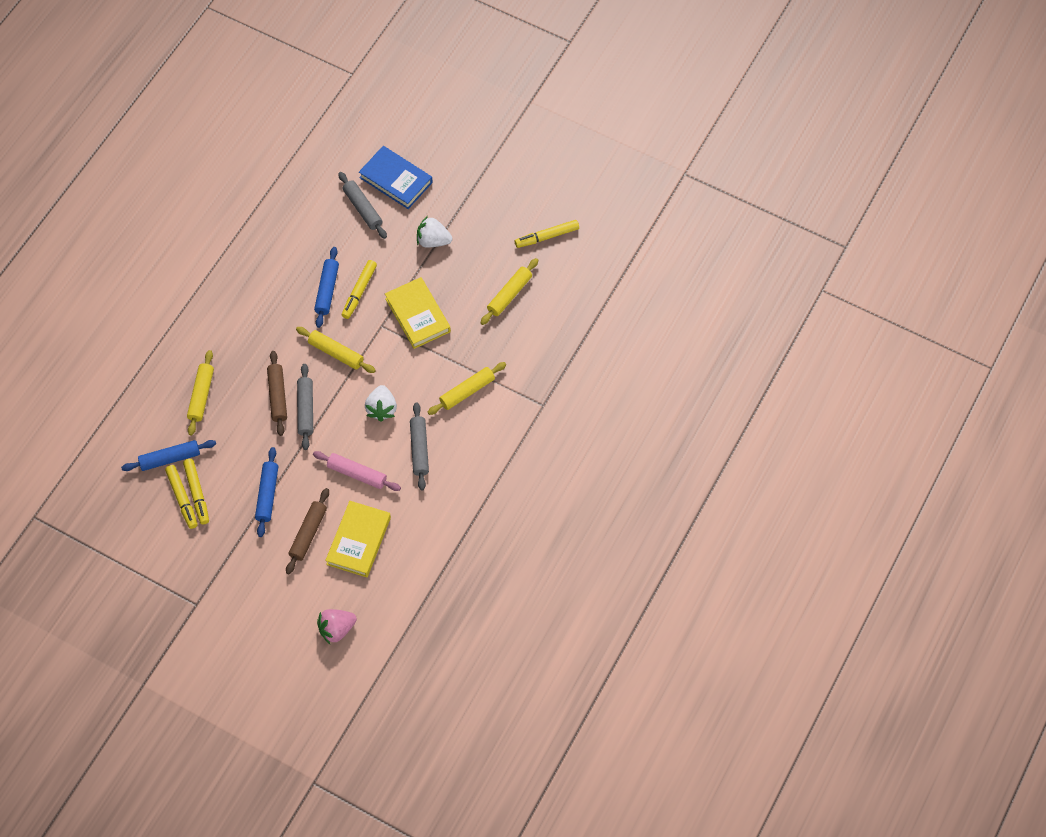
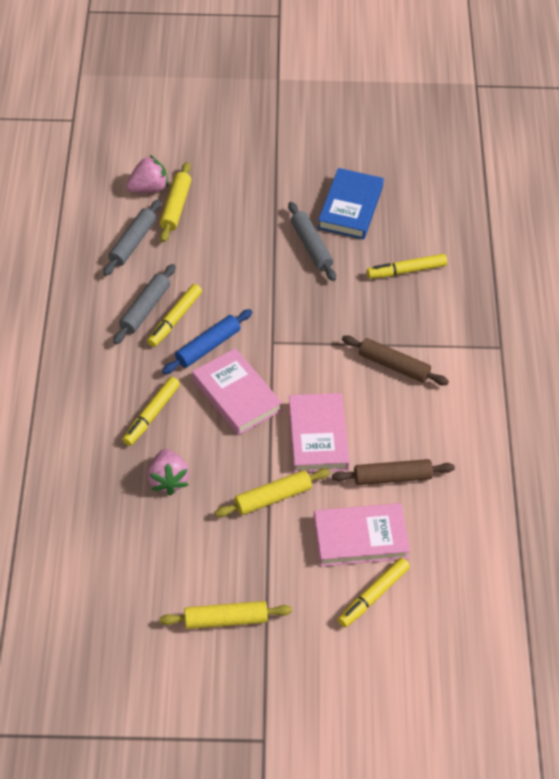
blue rolling pin: [121,440,216,471] [255,447,278,537] [314,247,339,328] = 3 -> [162,309,252,374] = 1
pink book: none = 0 -> [192,348,282,435] [289,393,350,473] [314,503,410,567] = 3
pink rolling pin: [313,451,401,491] = 1 -> none = 0
pink strawberry: [317,609,357,644] = 1 -> [126,155,168,193] [147,449,189,495] = 2
white strawberry: [365,385,397,421] [417,216,452,248] = 2 -> none = 0
yellow book: [325,501,391,577] [385,277,451,349] = 2 -> none = 0
yellow rolling pin: [187,350,214,436] [296,327,376,373] [428,362,506,415] [480,258,538,325] = 4 -> [160,162,191,242] [160,601,292,629] [215,468,330,517] = 3

